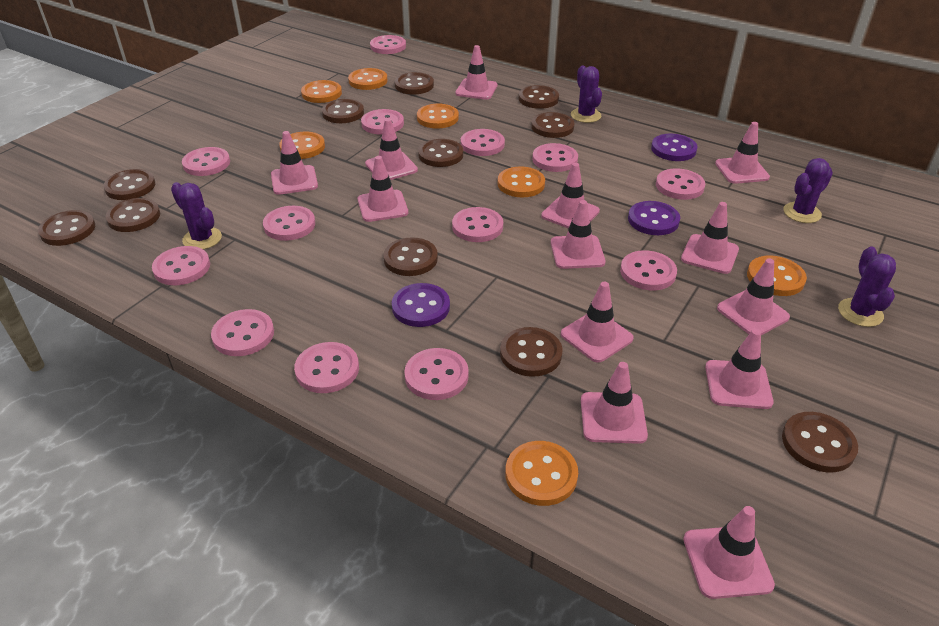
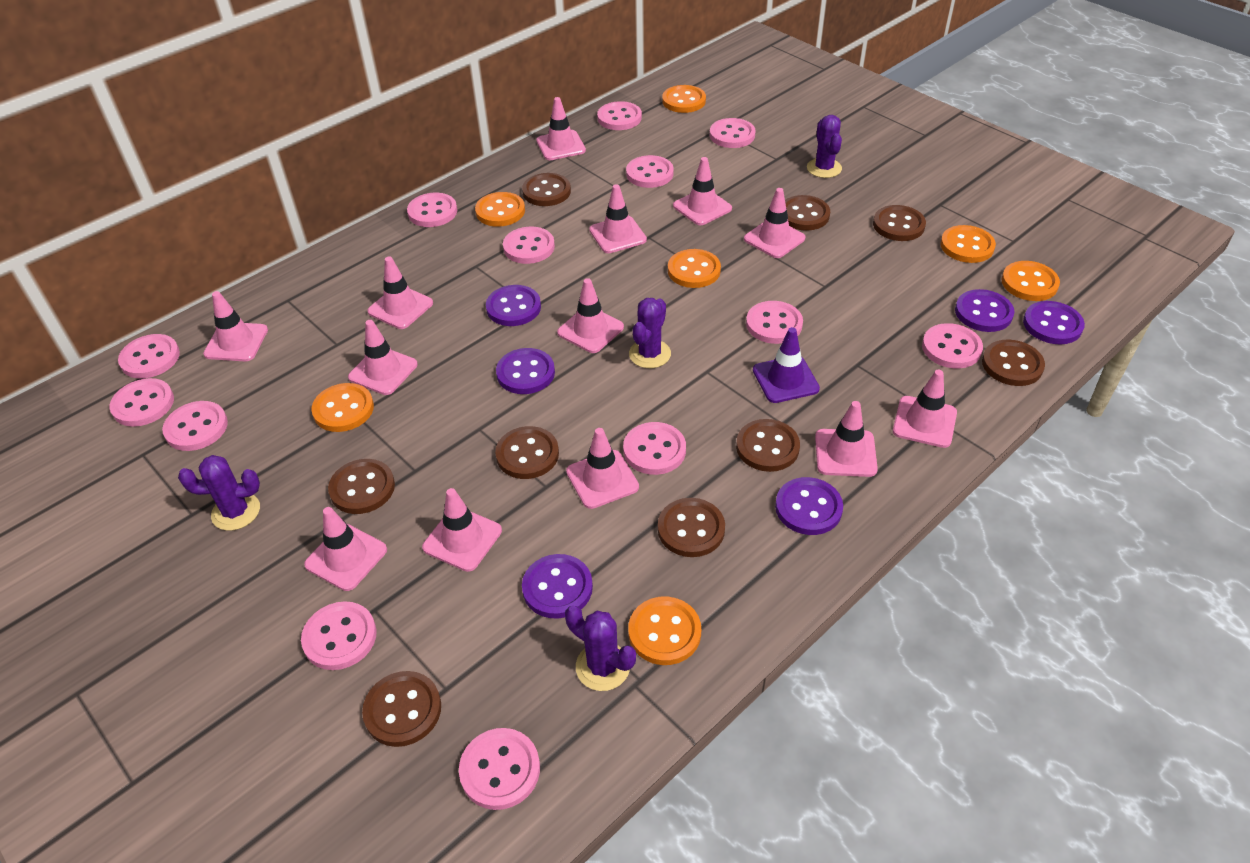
brown button: [38,210,95,246] [103,169,155,200] [106,198,160,232] [322,99,364,123] [384,237,438,276] [395,72,434,95] [418,139,463,167] [500,327,563,377] [519,85,559,109] [531,112,574,138] [782,412,858,473] = 11 -> [328,459,395,514] [362,671,441,747] [495,426,559,479] [522,173,571,206] [658,498,725,557] [736,419,800,472] [785,195,830,231] [873,205,926,241] [982,340,1045,386] = 9
purple button: [392,283,450,327] [628,201,680,235] [651,134,698,161] = 3 -> [486,285,541,326] [496,348,555,394] [522,554,593,619] [775,477,843,535] [955,289,1014,332] [1023,301,1085,344] = 6
purple traffic cone: none = 0 -> [753,327,820,403] = 1

